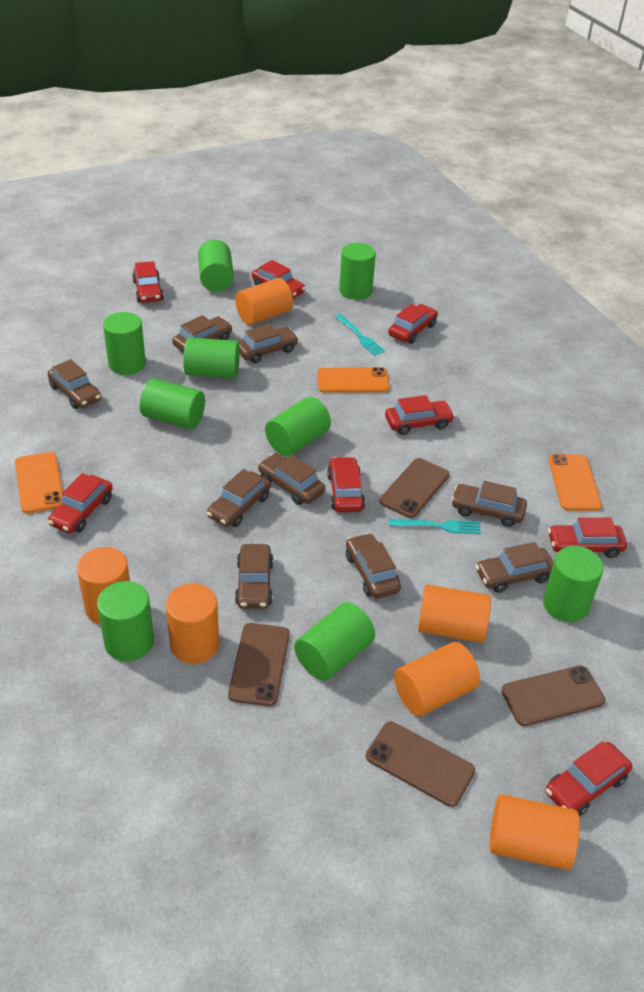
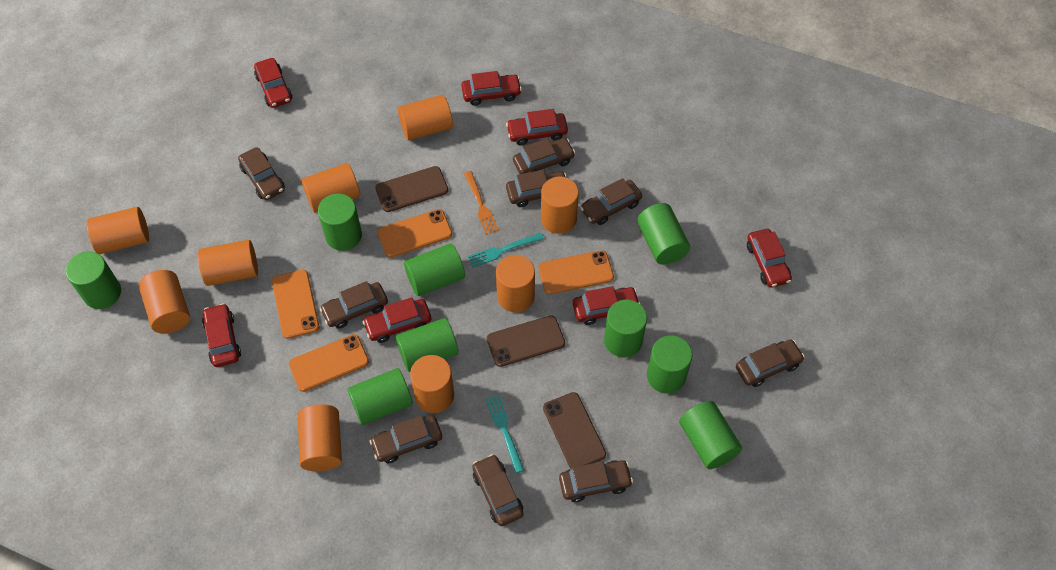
brown phone: [228,623,290,706] [366,722,475,807] [380,458,450,518] [501,665,605,726] = 4 -> [375,166,448,212] [487,315,565,367] [543,392,606,469] = 3
orange cylinder: [77,547,130,625] [166,583,219,664] [235,278,293,325] [394,642,480,716] [418,585,491,643] [490,794,580,870] = 6 -> [87,207,149,254] [139,270,190,334] [198,240,258,286] [298,404,342,471] [301,163,360,213] [398,95,453,140] [410,355,454,413] [496,255,535,312] [541,177,579,234] = 9
orange fork: none = 0 -> [464,171,499,235] = 1
orange phone: [15,452,63,514] [317,367,390,393] [548,454,602,511] = 3 -> [272,270,319,339] [289,334,369,392] [378,209,452,257] [538,250,614,294] = 4
red car: [48,473,113,533] [132,261,164,303] [252,260,306,299] [327,457,365,512] [385,395,455,435] [388,304,438,344] [545,741,632,816] [548,517,627,558] = 8 -> [202,303,241,367] [254,58,292,108] [362,297,431,343] [462,71,522,106] [506,109,568,145] [573,286,641,325] [747,229,792,287] = 7

